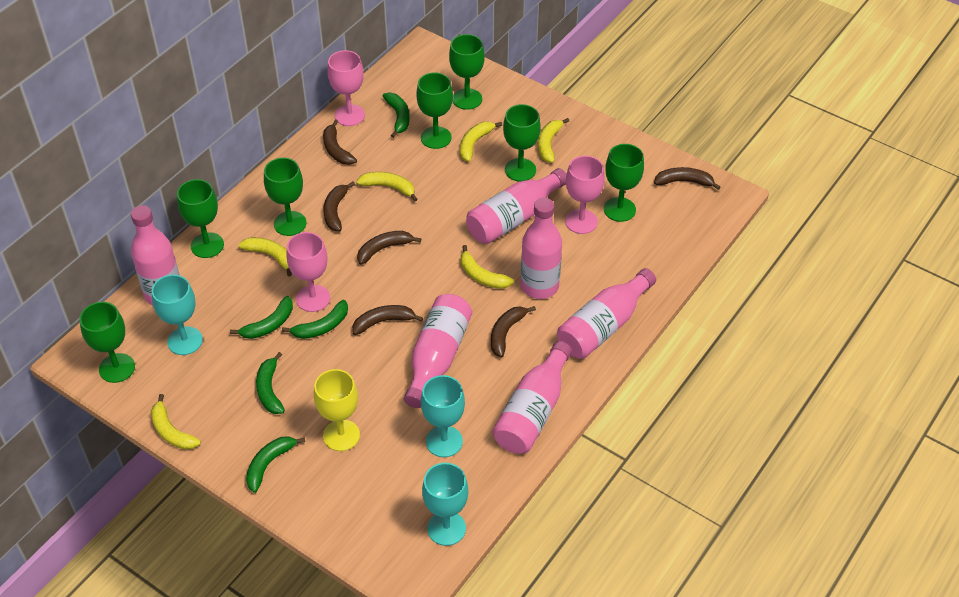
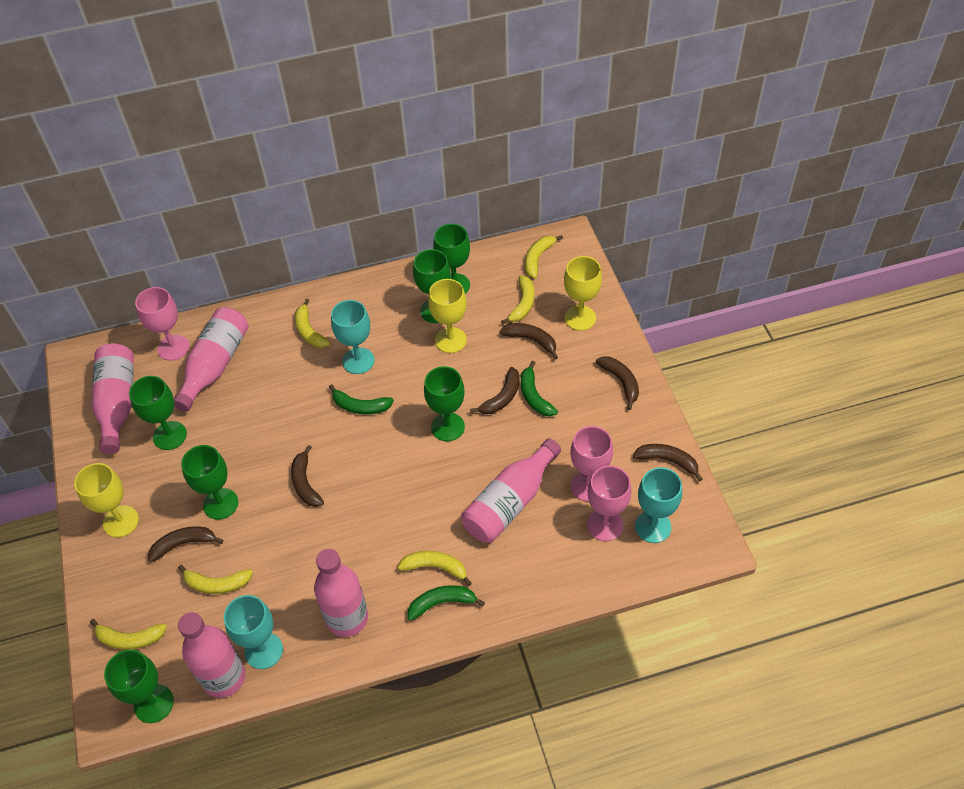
green banana: [230,296,293,339] [246,436,305,493] [256,352,285,414] [282,300,348,339] [383,92,410,138] = 5 -> [329,384,394,414] [408,585,485,621] [521,361,558,416] = 3
green goblet: [80,302,135,383] [177,179,224,258] [264,158,306,236] [416,72,453,149] [449,34,485,110] [503,104,541,181] [604,144,644,222] = 7 -> [104,650,174,723] [129,376,187,450] [181,445,238,520] [413,249,450,323] [424,366,465,441] [433,224,470,294] = 6
pink bottle: [131,205,180,305] [404,294,472,408] [466,168,566,244] [493,341,572,454] [521,198,562,299] [557,268,656,359] = 6 -> [91,343,134,454] [174,307,248,412] [178,612,246,698] [314,549,368,637] [462,438,561,543] = 5
yellow goblet: [314,369,360,451] = 1 -> [74,463,139,538] [428,279,467,353] [564,256,602,331] = 3

